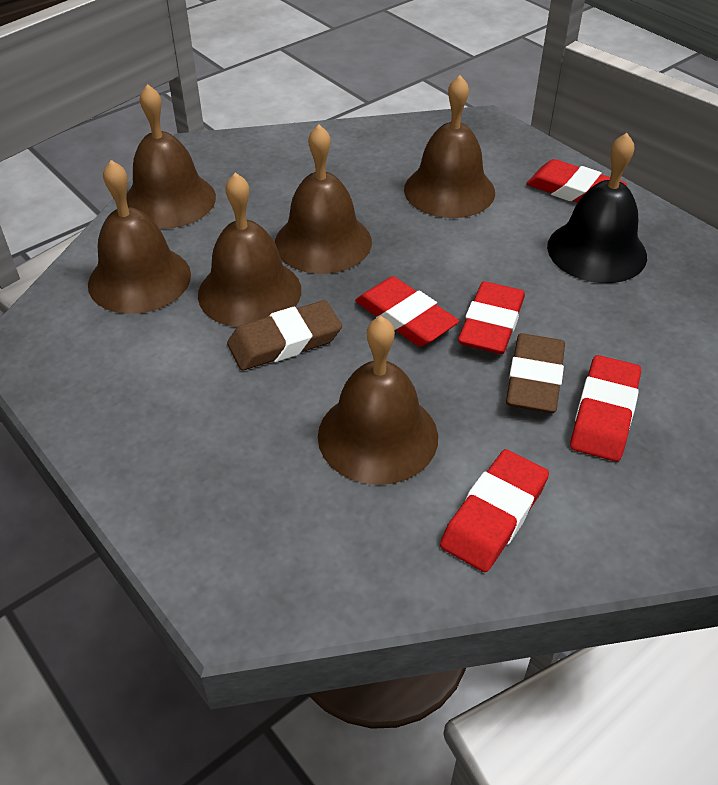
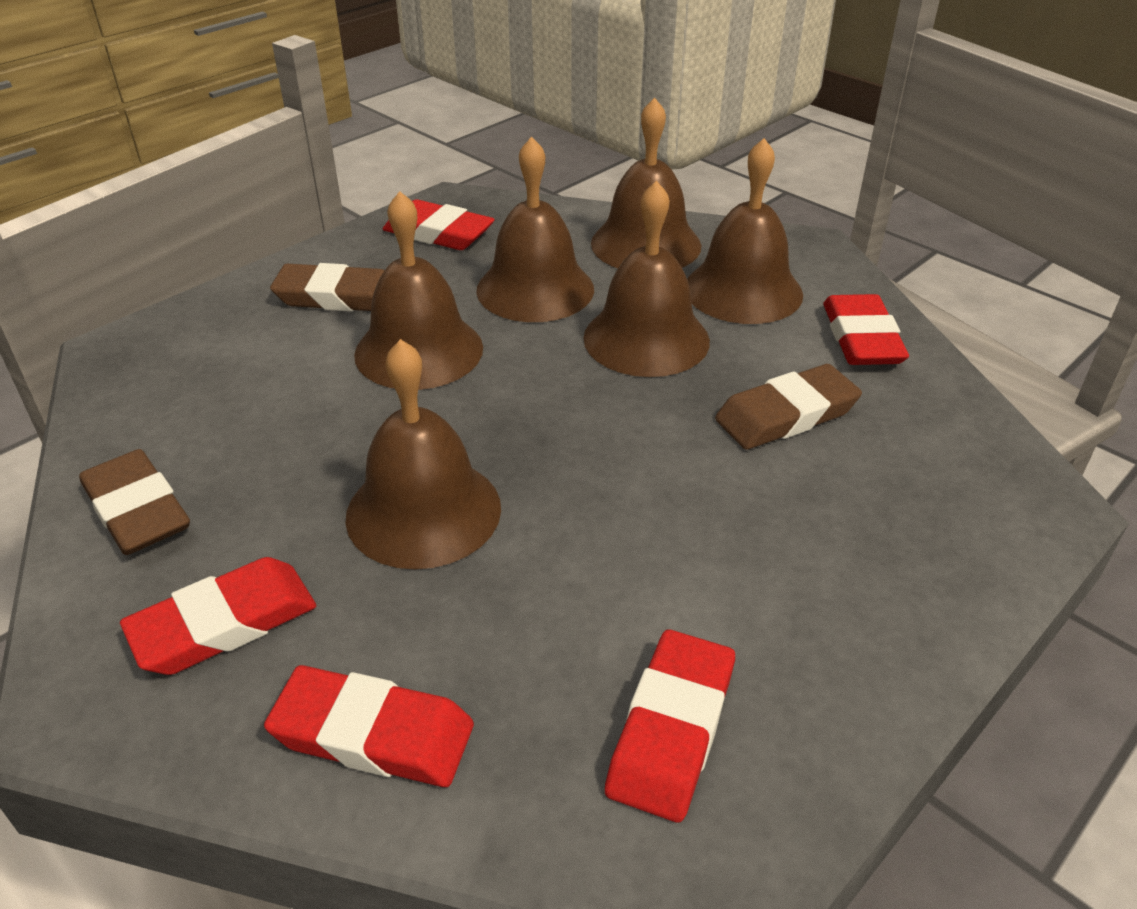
black bell: [547,133,647,283] = 1 -> none = 0
brown eraser: [227,300,342,371] [506,333,565,413] = 2 -> [79,449,190,555] [270,263,385,312] [715,364,862,450] = 3

